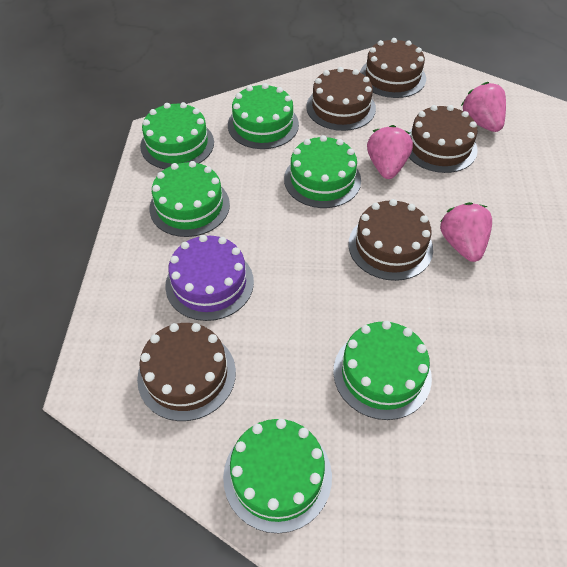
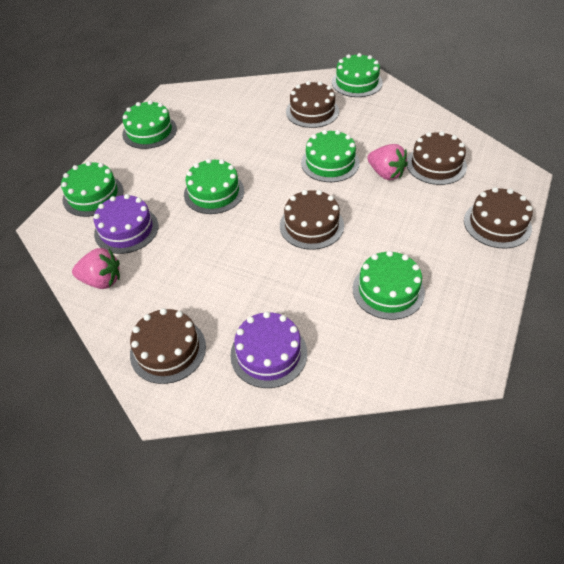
pink strawberry: [367,125,413,179] [440,202,492,262] [461,82,506,132] = 3 -> [72,248,120,289] [367,144,408,180] = 2
purple cake: [165,235,254,321] = 1 -> [94,194,158,254] [230,311,307,388] = 2

